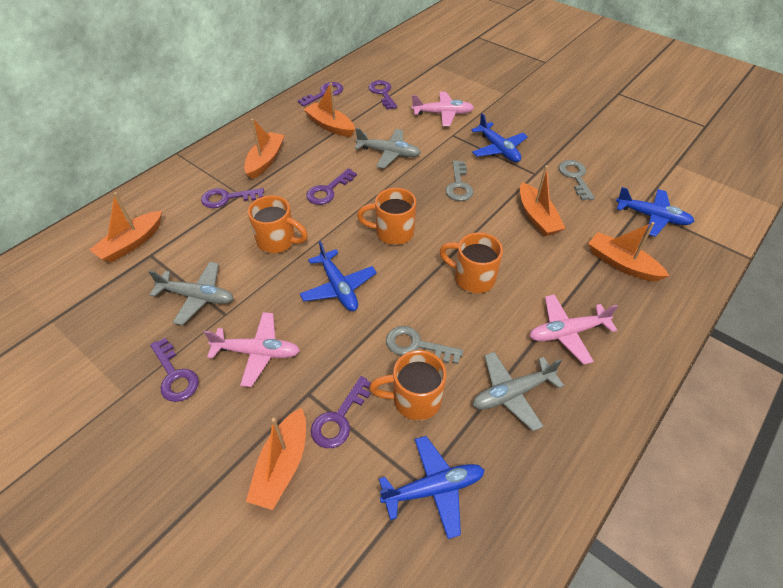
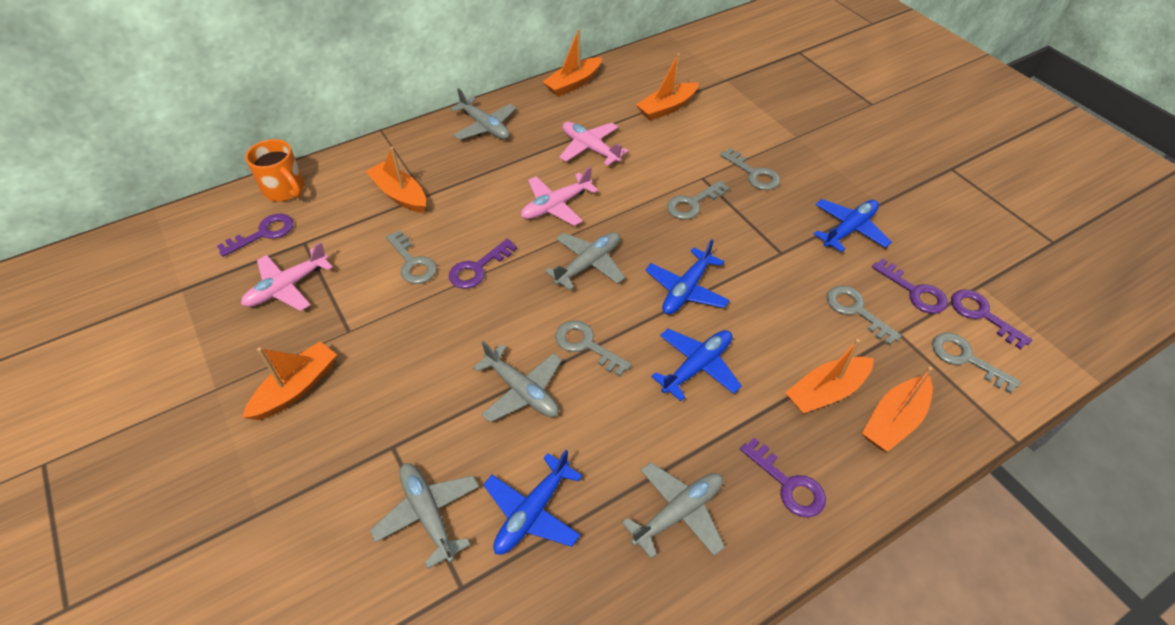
grey key: [386,326,463,364] [446,160,474,201] [559,160,595,200] = 3 -> [386,231,437,284] [555,320,632,376] [667,180,730,219] [720,148,780,190] [826,285,902,345] [932,333,1021,394] = 6
grey plane: [149,262,234,325] [354,128,421,168] [472,352,564,431] = 3 -> [370,463,479,569] [450,88,516,140] [473,341,562,422] [545,232,625,290] [622,463,725,559] = 5
orange mug: [248,195,308,253] [357,188,416,245] [369,350,446,421] [439,232,503,293] = 4 -> [245,139,304,201] = 1
purple key: [150,337,199,402] [201,188,264,208] [298,82,343,107] [306,168,357,205] [311,376,371,448] [369,80,397,110] = 6 -> [217,214,294,257] [449,239,517,289] [740,438,826,518] [872,259,948,314] [951,289,1032,350] = 5

